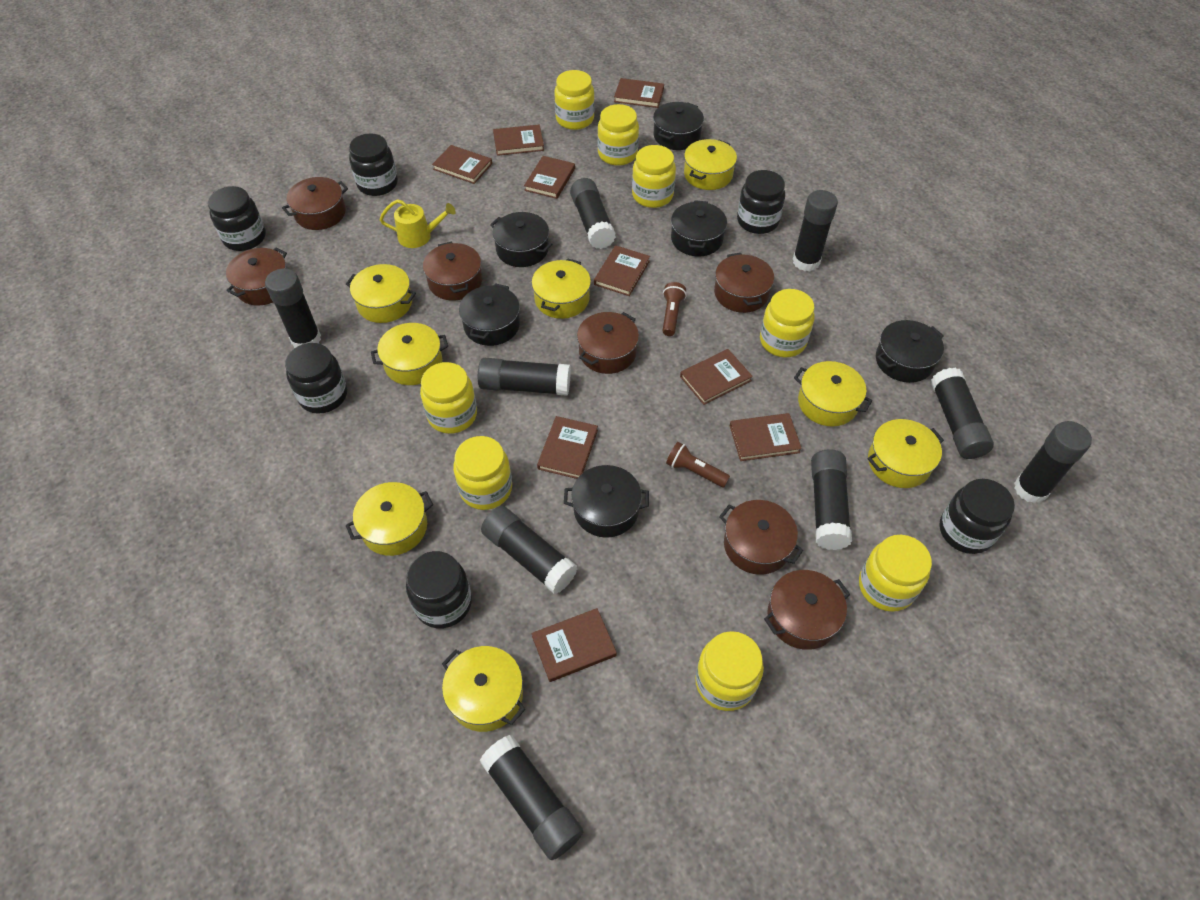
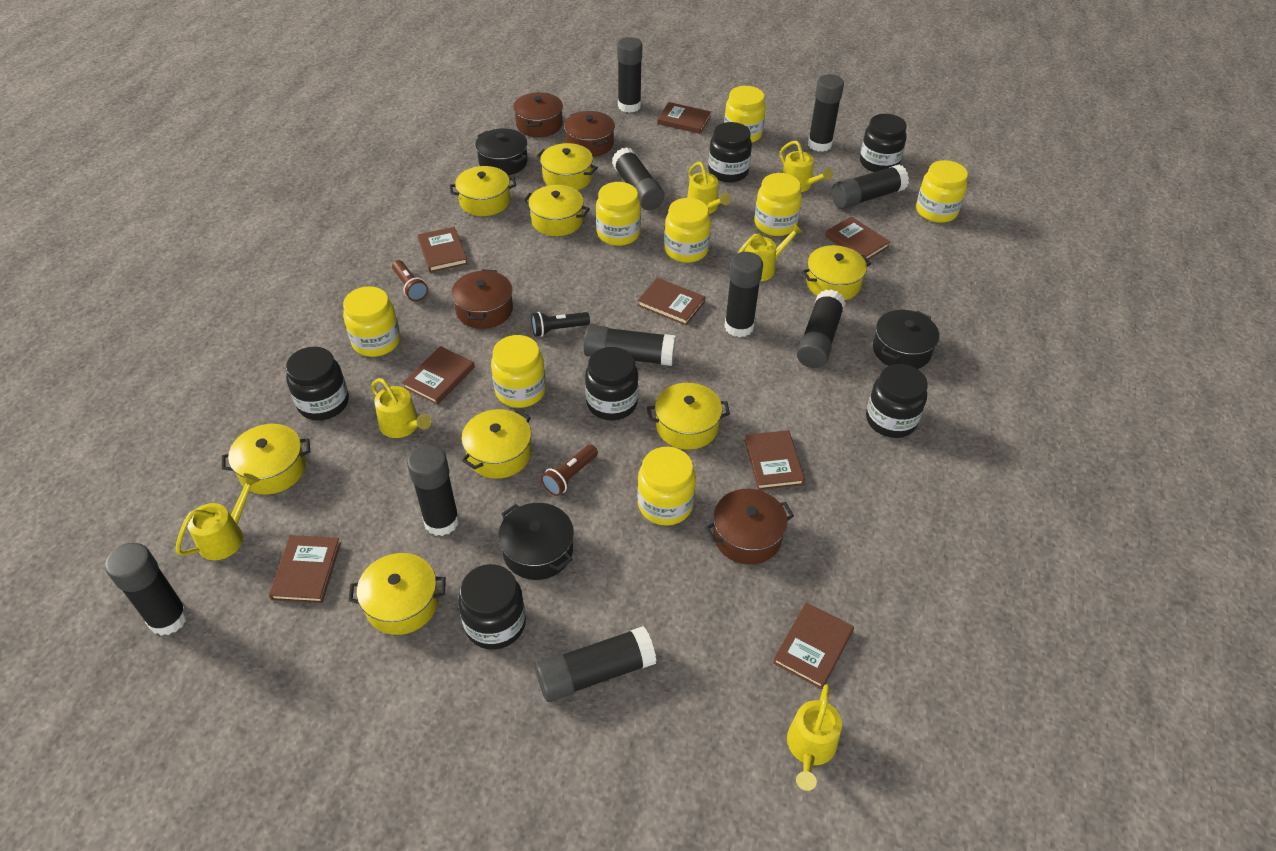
black flashlight: none = 0 -> [531,312,590,337] = 1
black glue stick: [265,268,321,348] [478,358,571,396] [480,735,583,860] [481,506,578,594] [570,178,616,249] [793,190,838,272] [811,449,852,550] [931,368,994,459] [1014,421,1092,503] = 9 -> [105,543,188,635] [407,445,460,536] [535,626,656,702] [583,325,676,366] [612,147,665,210] [617,37,642,113] [724,252,763,337] [797,289,846,368] [808,74,844,152] [831,164,909,209] = 10
black pot: [459,283,520,346] [490,212,552,267] [564,465,649,538] [653,102,704,150] [671,200,727,256] [876,320,944,383] = 6 -> [475,128,528,175] [498,503,574,580] [873,310,939,369] = 3
brown book: [432,145,492,184] [493,125,544,156] [524,156,575,199] [532,608,617,682] [537,416,598,479] [594,245,650,296] [614,78,664,108] [680,349,753,405] [730,413,802,461] = 9 -> [269,535,341,603] [402,346,475,405] [418,227,468,273] [637,278,705,325] [657,102,711,134] [744,430,805,490] [773,602,854,689] [825,217,890,262] = 8
brown pot: [226,248,287,306] [282,177,348,230] [423,242,482,301] [577,312,639,374] [714,253,774,313] [719,500,803,575] [764,570,850,650] = 7 -> [451,269,513,329] [513,92,563,137] [564,111,615,157] [705,489,794,565] = 4
yellow watering can: [379,199,456,248] = 1 -> [176,473,260,560] [371,378,431,438] [687,162,731,214] [738,223,803,281] [779,141,833,192] [787,684,842,791] = 6

